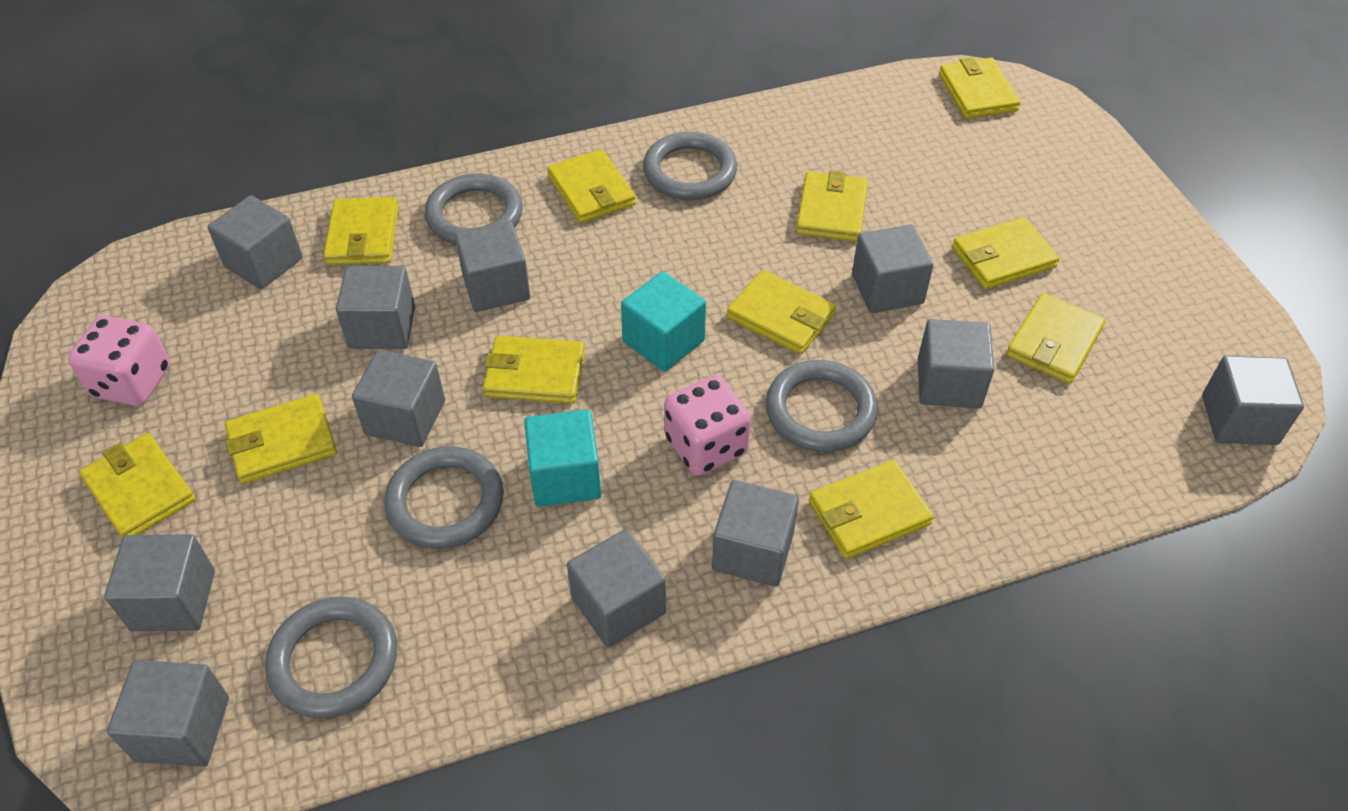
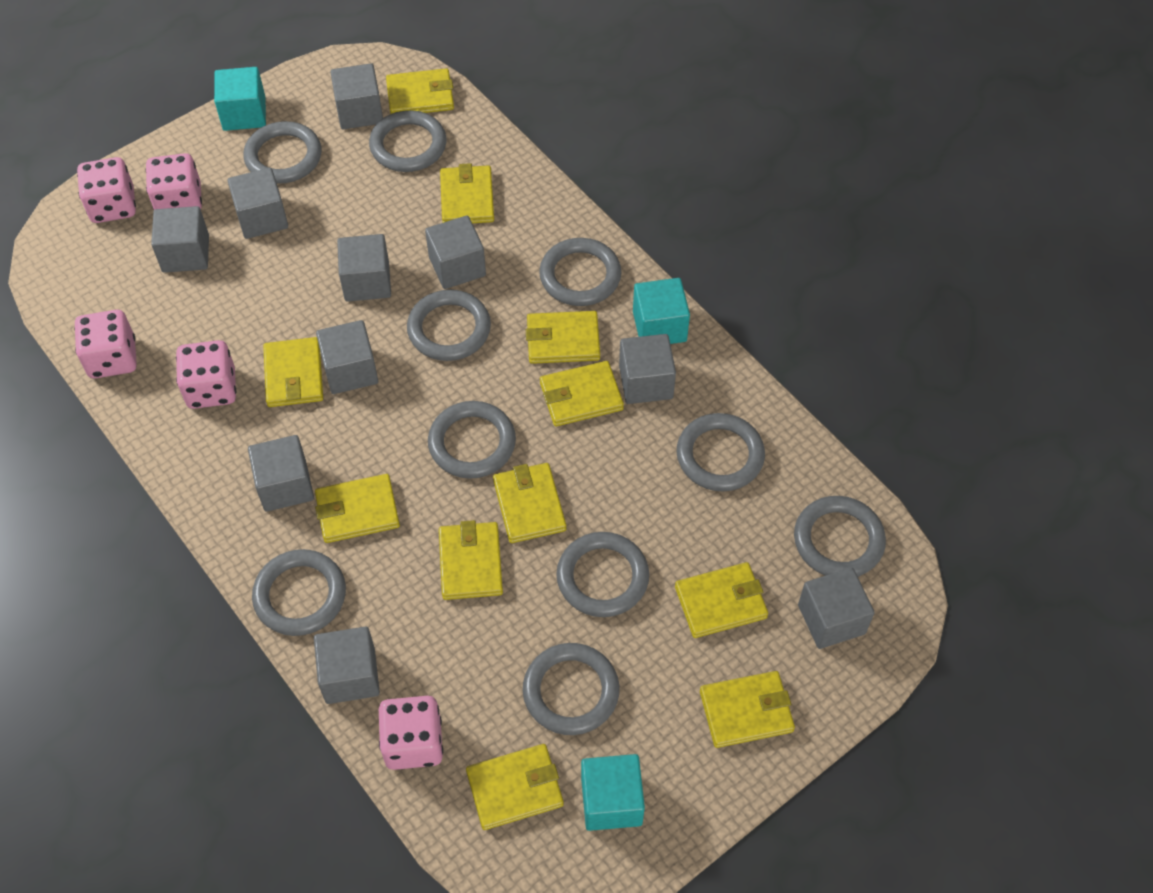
grey cube: [104,534,215,631] [107,660,229,767] [208,195,303,289] [336,266,415,349] [352,350,445,447] [455,221,530,312] [567,529,666,648] [712,480,799,587] [852,224,934,313] [918,319,994,409] [1202,356,1304,445] = 11 -> [151,206,209,273] [227,168,288,239] [248,435,314,512] [314,627,380,704] [316,320,378,394] [330,63,383,129] [337,234,391,302] [425,215,486,289] [619,334,676,404] [798,568,875,649] = 10
grey ring: [265,596,397,719] [384,446,504,549] [424,173,523,245] [643,132,737,200] [766,360,878,452] = 5 -> [243,121,321,184] [252,549,346,636] [369,110,446,172] [407,290,491,361] [428,401,516,479] [523,643,620,735] [539,238,621,306] [556,532,649,617] [677,413,765,491] [794,496,886,577] = 10
pink dice: [68,315,170,406] [664,375,751,476] = 2 -> [74,310,137,378] [77,157,136,223] [146,153,202,210] [176,340,236,409] [379,696,443,770] = 5
turquoise cube: [524,410,601,507] [621,271,706,372] = 2 -> [214,67,266,131] [581,754,645,831] [633,278,690,344] = 3

